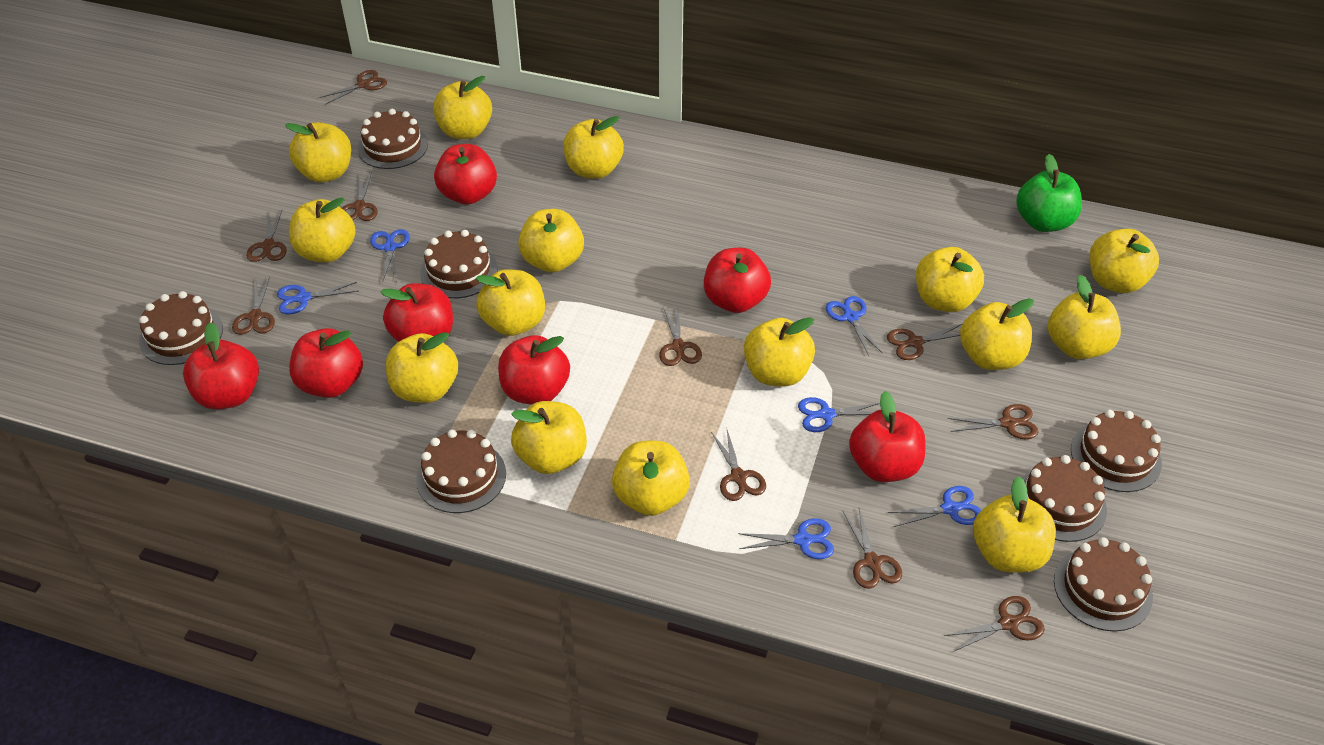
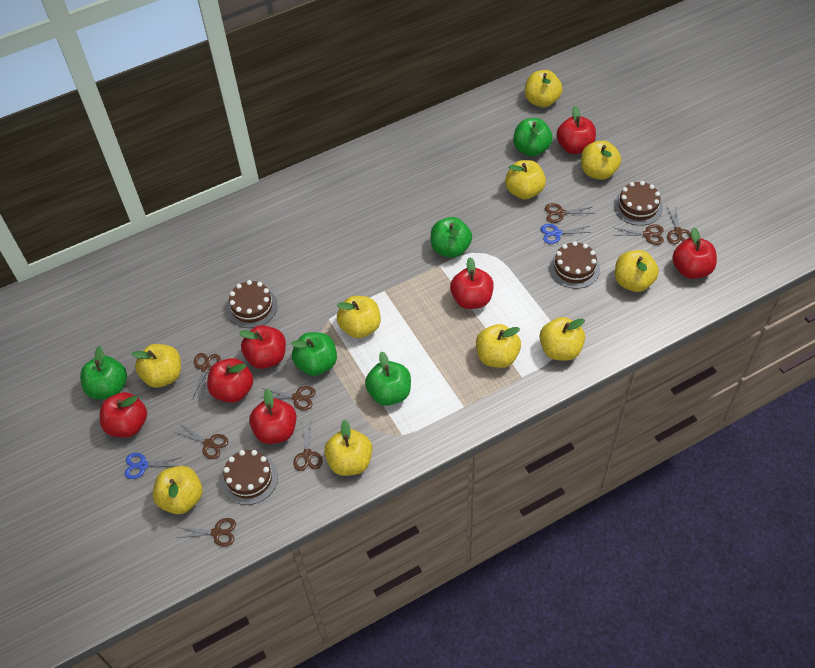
blue scissors: [277,282,358,315] [370,229,410,283] [738,518,834,559] [798,397,880,432] [826,296,882,356] [888,486,981,527] = 6 -> [125,453,182,479] [541,224,592,244] = 2
brown cake: [139,291,223,365] [358,109,428,169] [416,429,506,513] [420,230,498,298] [1022,455,1107,542] [1054,537,1153,631] [1071,410,1162,492] = 7 -> [221,450,278,505] [227,280,278,328] [549,241,600,289] [614,181,663,226] = 4
brown scissors: [232,276,275,335] [246,210,287,262] [319,70,387,104] [342,173,378,221] [659,307,702,366] [711,430,766,501] [843,509,902,589] [887,324,962,360] [944,596,1045,652] [948,404,1039,439] = 10 -> [175,425,228,459] [177,518,236,547] [193,353,221,400] [262,386,316,410] [293,421,323,471] [545,203,592,223] [615,224,664,245] [667,207,691,244] = 8
green apple: [1016,154,1082,232] = 1 -> [80,346,127,399] [291,332,337,376] [365,351,411,406] [431,217,472,258] [513,118,553,157] = 5
yellow apple: [285,122,351,182] [289,198,356,262] [386,332,458,403] [433,76,492,139] [476,269,545,336] [511,401,587,474] [518,209,584,272] [563,116,624,179] [612,441,690,516] [744,317,815,387] [916,247,984,312] [960,298,1034,370] [973,476,1056,573] [1048,275,1121,359] [1089,229,1159,293] = 15 -> [131,344,181,388] [153,466,203,514] [324,420,372,476] [337,296,381,338] [476,324,521,368] [505,160,546,200] [525,70,563,107] [539,317,585,361] [581,140,621,180] [615,250,659,292] = 10

